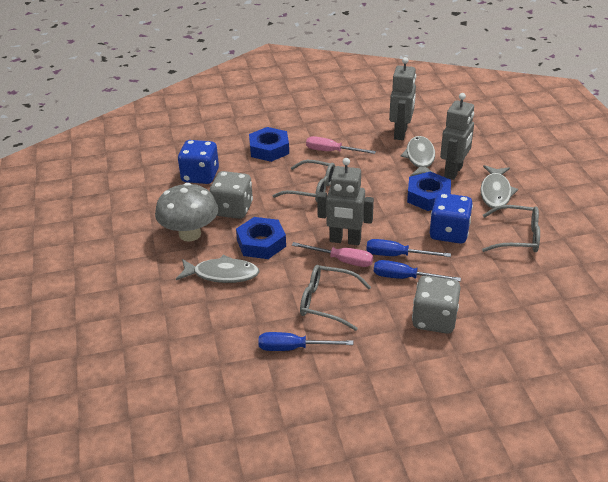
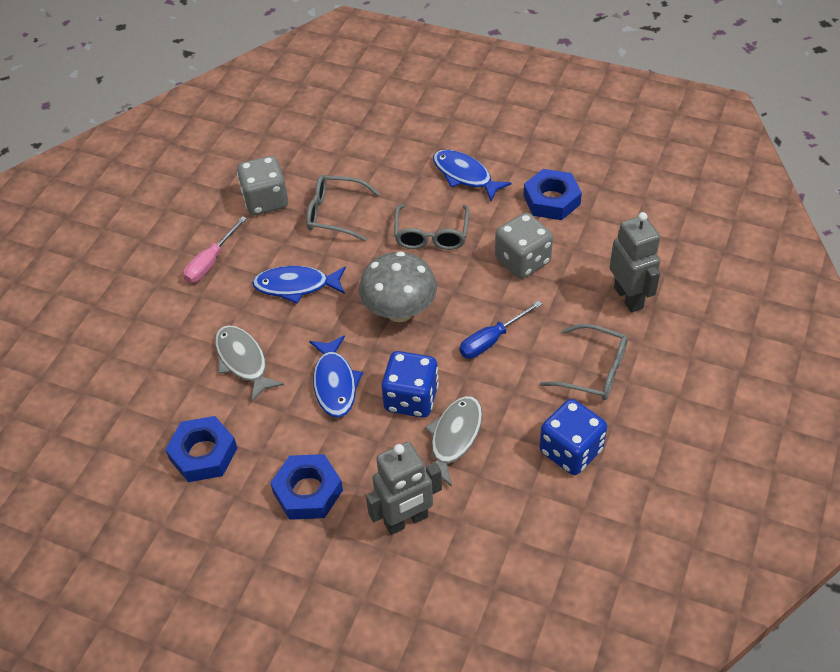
blue fish: none = 0 -> [252,266,346,304] [309,335,363,418] [433,150,512,201] = 3
blue screwdriver: [258,332,353,351] [366,239,451,257] [374,260,461,282] = 3 -> [459,300,542,359] = 1
grey fish: [176,255,260,283] [400,136,435,176] [480,165,518,208] = 3 -> [215,325,284,402] [424,396,483,487] = 2
grey robot: [317,158,374,245] [389,57,416,140] [440,93,474,180] = 3 -> [366,442,442,535] [610,212,660,313] = 2
pink screwdriver: [292,242,373,267] [306,136,376,154] = 2 -> [183,216,247,283] = 1

